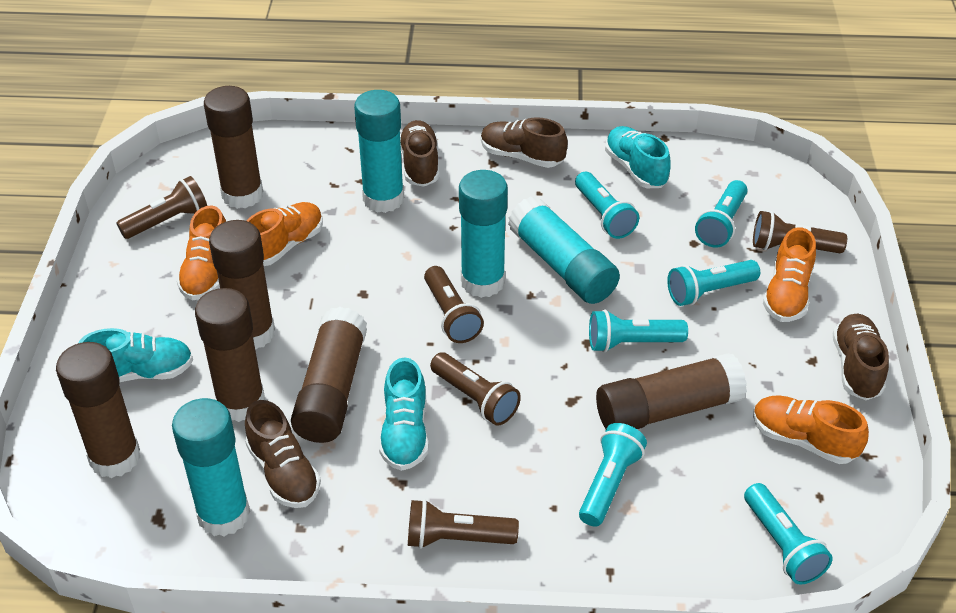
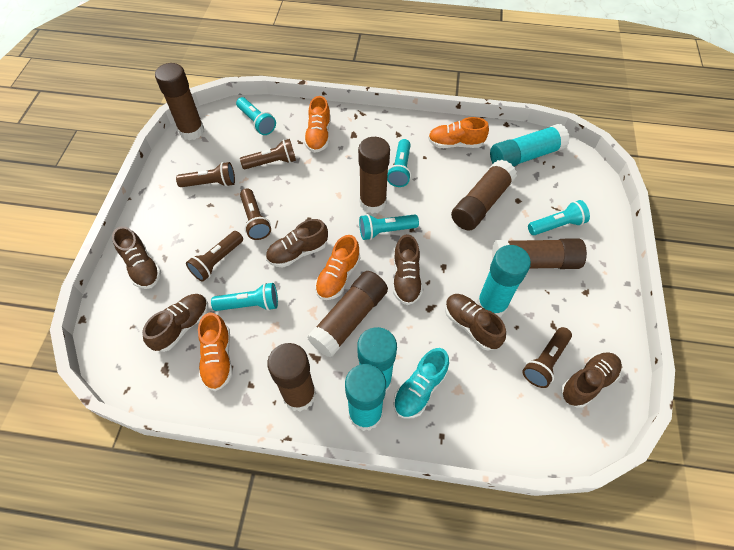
brown shoe: [245,400,321,508] [400,120,439,187] [481,117,568,168] [833,313,889,400] = 4 -> [112,226,161,289] [142,294,208,352] [266,219,328,268] [393,234,423,305] [445,294,506,351] [561,352,622,408] = 6
turquoise flashlight: [575,172,639,239] [579,423,647,527] [589,309,688,352] [667,260,760,306] [695,180,748,248] [744,483,833,585] = 6 -> [211,283,278,311] [236,97,276,135] [359,214,419,240] [387,139,411,187] [528,200,590,235] = 5
turquoise shoe: [79,328,193,382] [379,357,429,471] [605,126,671,188] = 3 -> [393,348,449,418] = 1

